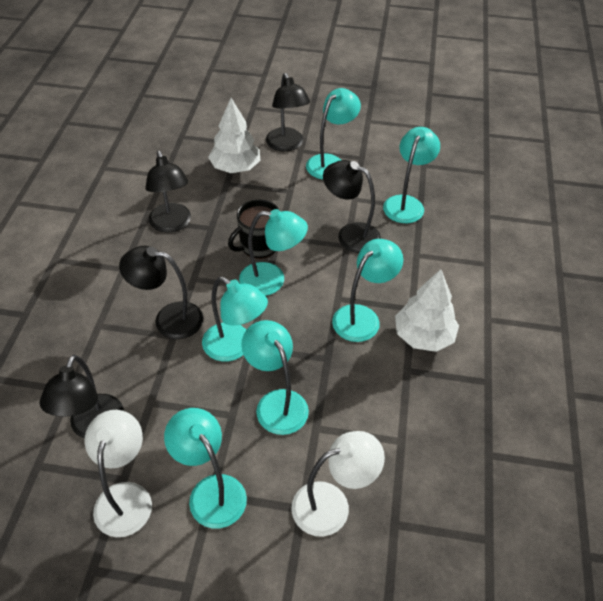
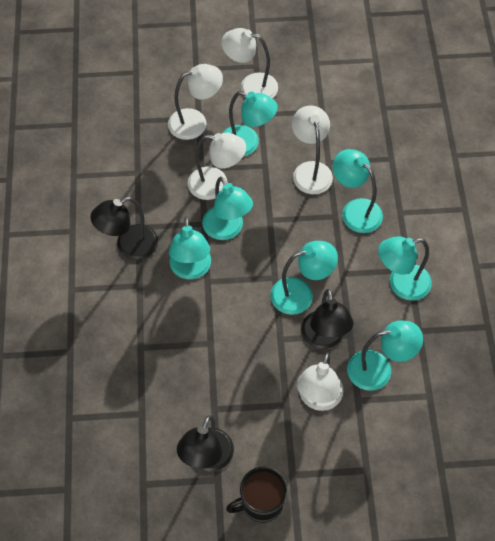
black lamp: [40,355,124,439] [119,246,203,339] [145,150,191,233] [266,73,310,152] [323,160,381,253] = 5 -> [90,197,158,260] [177,415,234,472] [301,289,353,349] = 3
white lamp: [85,410,152,537] [291,431,385,537] = 2 -> [168,64,223,140] [188,133,246,200] [221,28,278,98] [292,105,333,194] [297,352,344,411] = 5
white tree: [208,98,261,173] [395,269,459,352] = 2 -> none = 0

